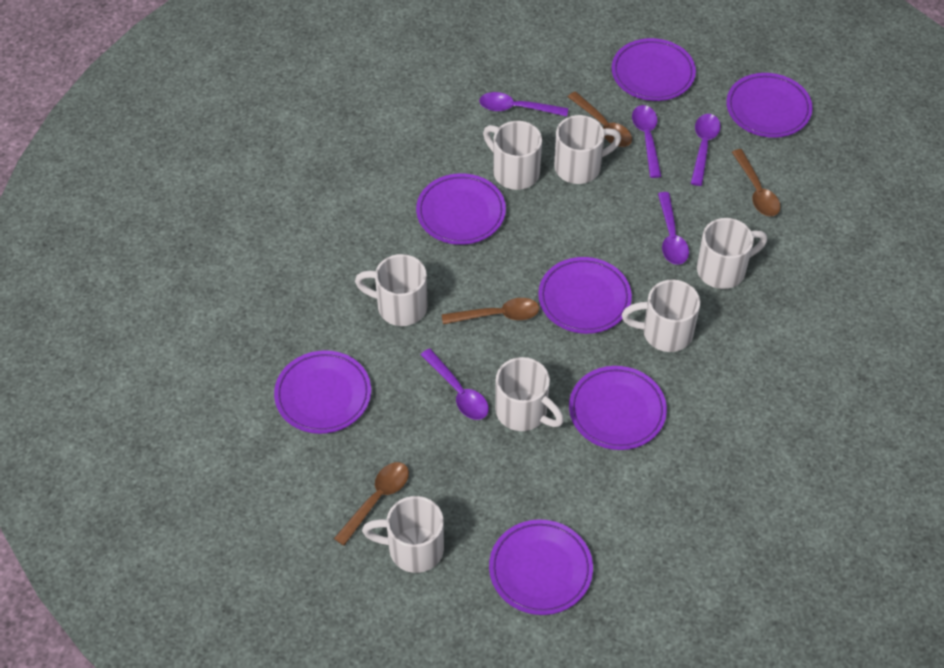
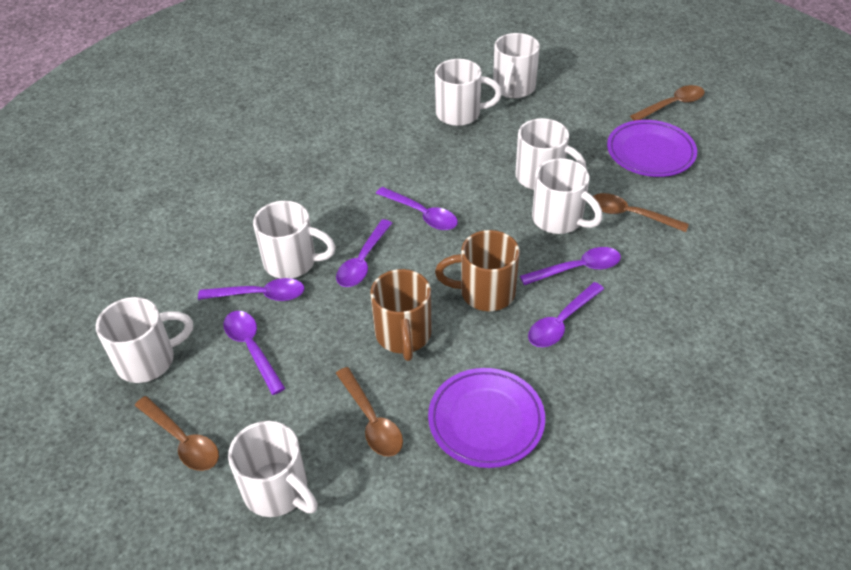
brown mug: none = 0 -> [370,269,432,361] [435,230,520,311] = 2
purple plate: [274,350,371,434] [416,173,506,245] [489,520,593,615] [538,257,632,334] [569,366,667,450] [612,38,696,101] [726,73,813,138] = 7 -> [428,368,545,468] [607,120,697,177] = 2
purple spoon: [421,348,489,420] [479,92,568,116] [632,105,661,178] [658,192,689,265] [691,114,721,186] = 5 -> [198,278,304,301] [223,311,285,395] [336,219,392,287] [376,187,458,230] [520,247,621,285] [528,282,604,347] = 6

